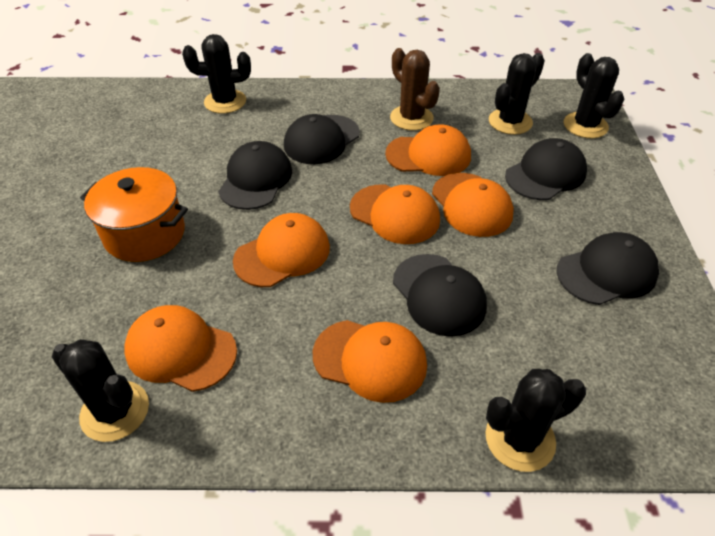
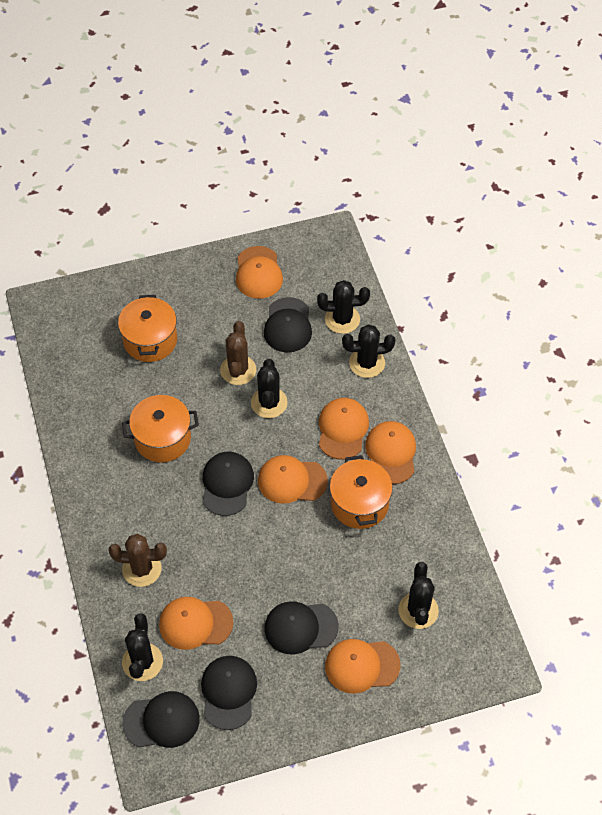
brown cactus: [390,48,440,130] = 1 -> [109,534,167,587] [220,321,256,385] = 2
orange pot: [80,167,188,262] = 1 -> [118,295,177,362] [122,395,199,462] [330,455,393,529] = 3

